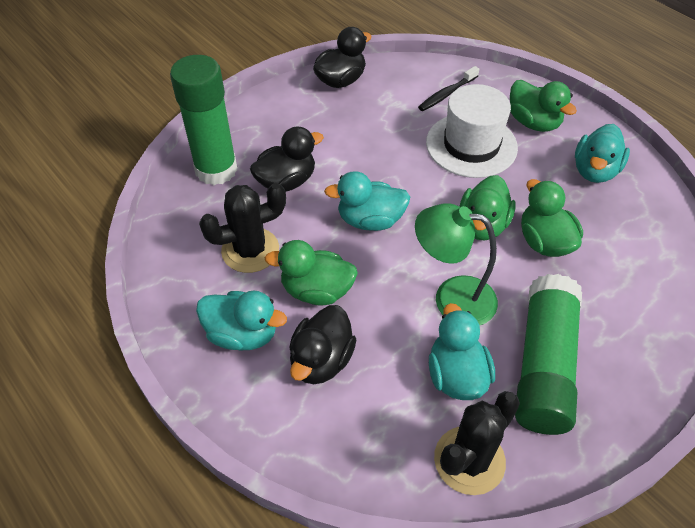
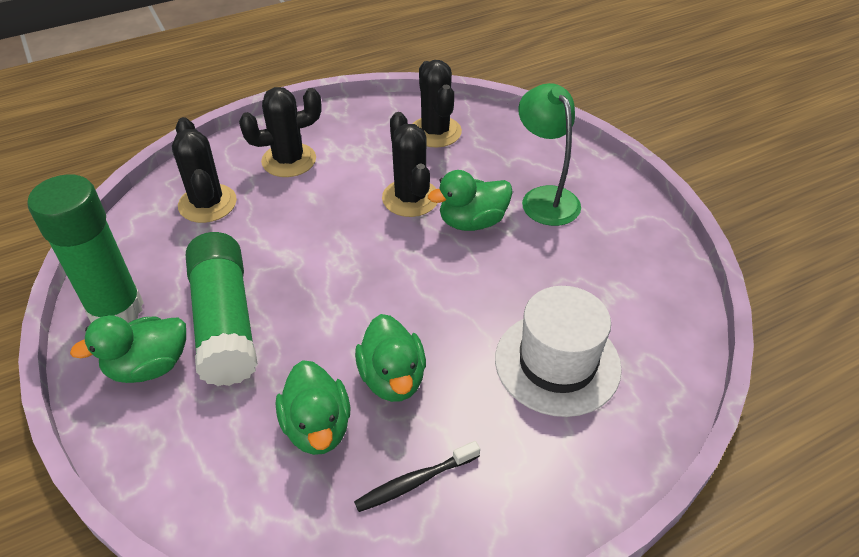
black cactus: [199,183,286,273] [434,391,520,495] = 2 -> [172,117,237,223] [239,87,322,177] [382,112,437,217] [413,60,462,147] = 4
black duck: [250,127,324,192] [289,305,357,384] [313,27,372,88] = 3 -> none = 0
turquoise duck: [196,291,287,350] [324,171,410,231] [429,303,495,400] [575,124,630,183] = 4 -> none = 0

